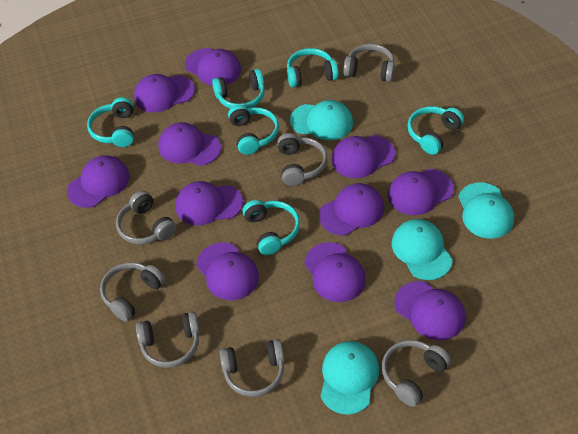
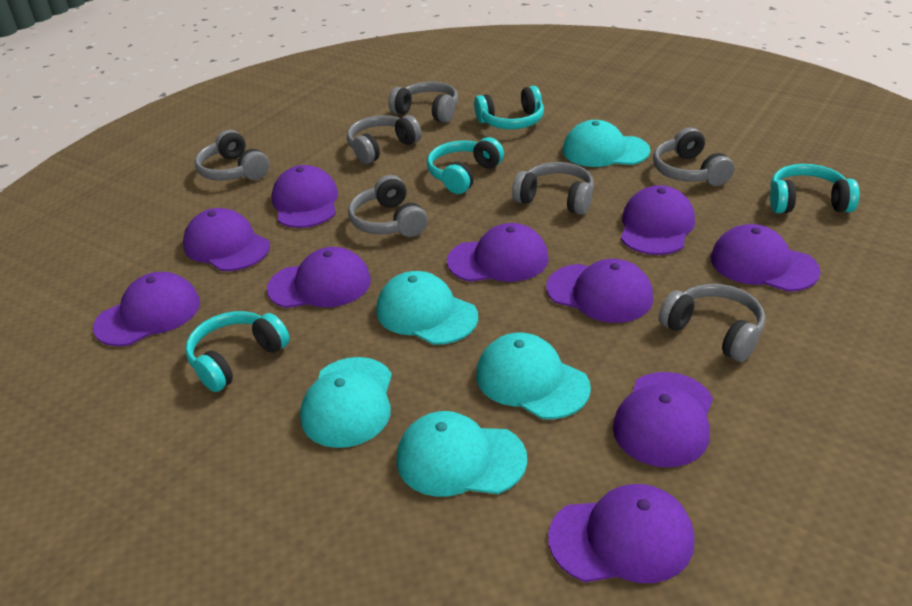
purple cap: [67,155,130,208] [134,74,195,112] [158,122,221,166] [175,181,243,225] [185,48,241,86] [196,242,259,300] [304,242,366,302] [319,183,384,235] [331,135,395,178] [388,169,454,215] [394,281,465,340] = 11 -> [93,272,200,347] [183,208,270,271] [267,247,371,308] [272,165,338,228] [447,223,549,282] [546,259,653,323] [548,484,695,583] [613,372,713,467] [621,185,695,255] [711,224,821,292] = 10
turquoise cap: [290,100,353,140] [320,341,379,415] [391,219,453,280] [458,182,514,239] = 4 -> [300,357,392,448] [376,271,478,345] [396,411,527,497] [476,333,591,419] [563,120,650,167] = 5
turquoise headphones: [87,97,134,147] [212,69,265,109] [228,105,279,155] [243,200,300,255] [287,48,339,88] [408,106,464,155] = 6 -> [185,311,290,392] [427,137,504,194] [474,86,544,129] [770,164,859,213] = 4

